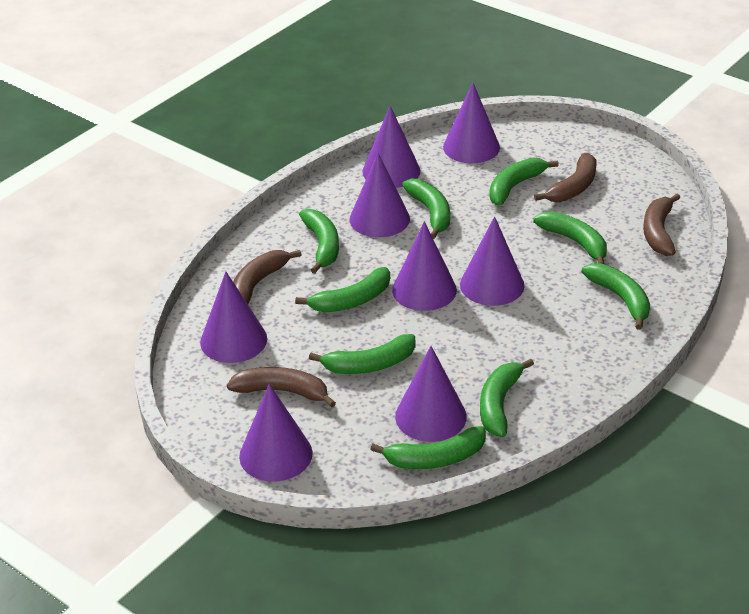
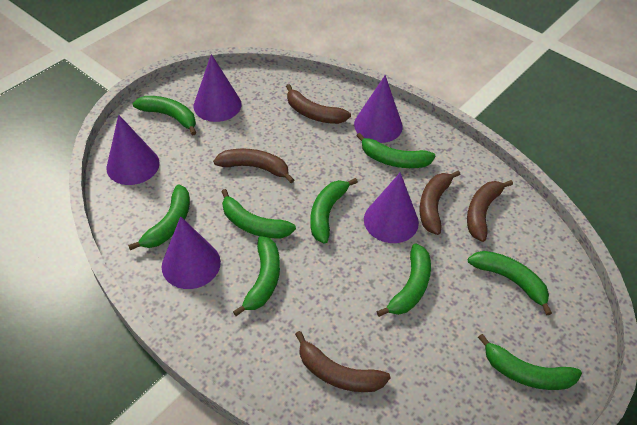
brown banana: [227,367,336,408] [233,250,301,304] [534,153,596,202] [643,194,680,256] = 4 -> [213,149,294,183] [286,84,351,124] [295,331,391,392] [420,170,461,235] [467,180,513,242] = 5
purple cone: [200,271,267,363] [239,384,313,482] [350,153,410,237] [362,106,420,188] [392,221,457,311] [395,346,467,442] [443,83,500,163] [460,216,525,306] = 8 -> [106,115,159,185] [162,216,221,289] [194,54,242,122] [354,75,403,143] [364,172,419,243] = 5

